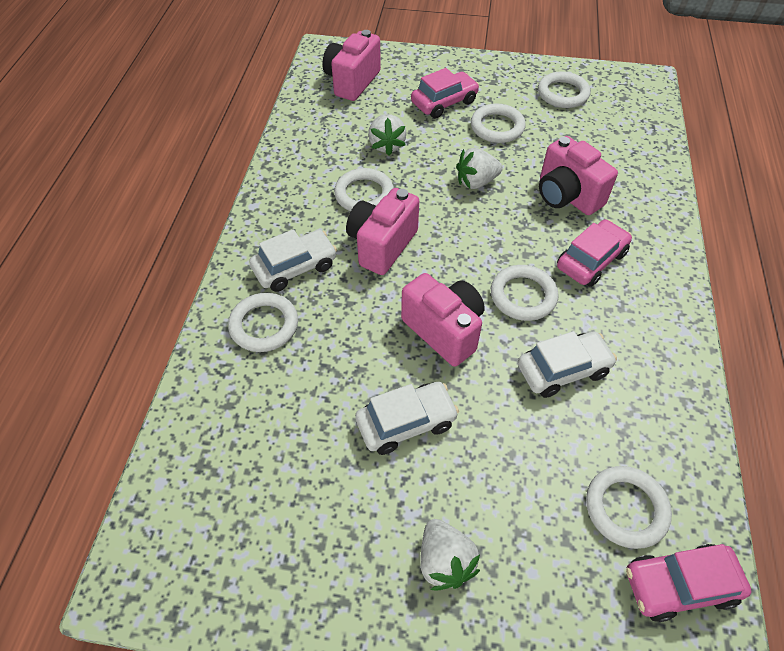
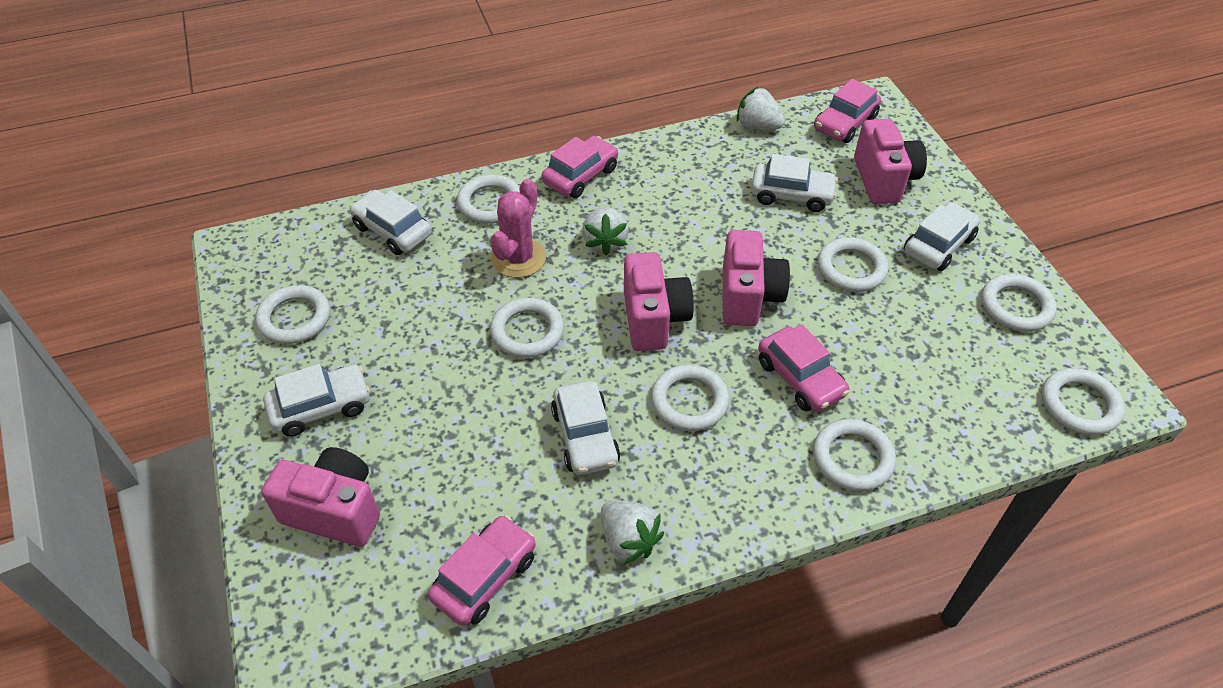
pink cactus: none = 0 -> [491,179,546,278] = 1
pink car: [411,68,480,119] [557,219,632,287] [626,544,752,622] = 3 -> [428,515,536,626] [541,136,618,198] [758,324,850,412] [814,79,881,143] = 4
white car: [249,229,337,292] [355,382,459,455] [518,331,617,398] = 3 -> [263,364,370,437] [349,190,432,255] [551,381,620,475] [751,154,838,212] [904,202,980,271] = 5
white ring: [228,293,298,352] [334,168,394,211] [471,103,526,143] [491,265,559,321] [538,71,591,108] [586,466,672,549] = 6 -> [255,285,330,344] [457,175,520,224] [490,298,564,358] [651,364,729,431] [813,419,896,491] [818,237,888,292] [981,274,1057,332] [1042,368,1125,435] = 8

